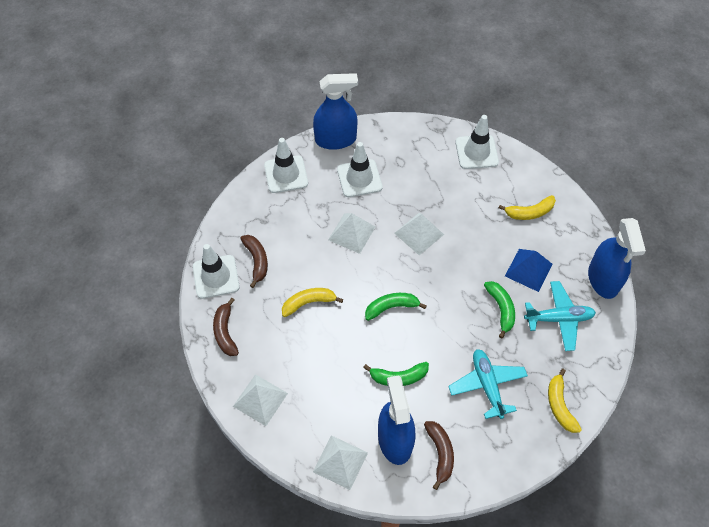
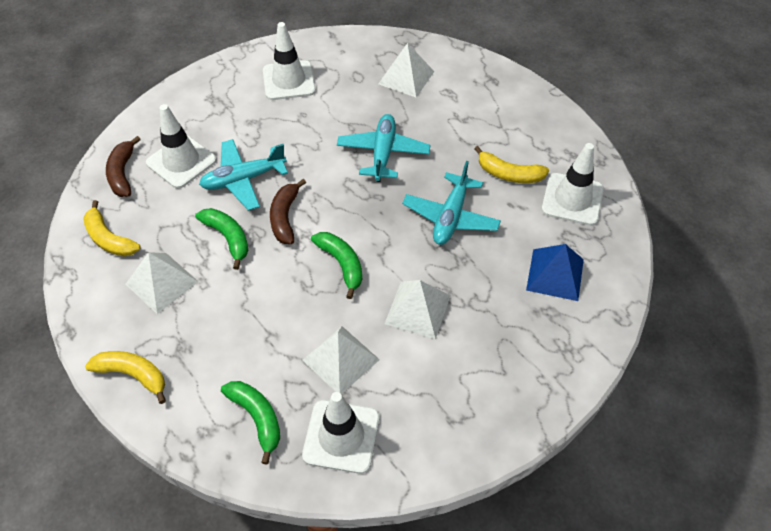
blue spray bottle: [313,73,358,150] [378,375,415,465] [588,218,646,299] = 3 -> none = 0
brown banana: [213,298,239,356] [240,235,268,288] [424,421,454,490] = 3 -> [106,136,141,197] [270,179,306,244] = 2
turquoise plane: [448,349,528,419] [524,281,596,351] = 2 -> [199,139,288,211] [337,114,430,182] [402,161,501,245] = 3

